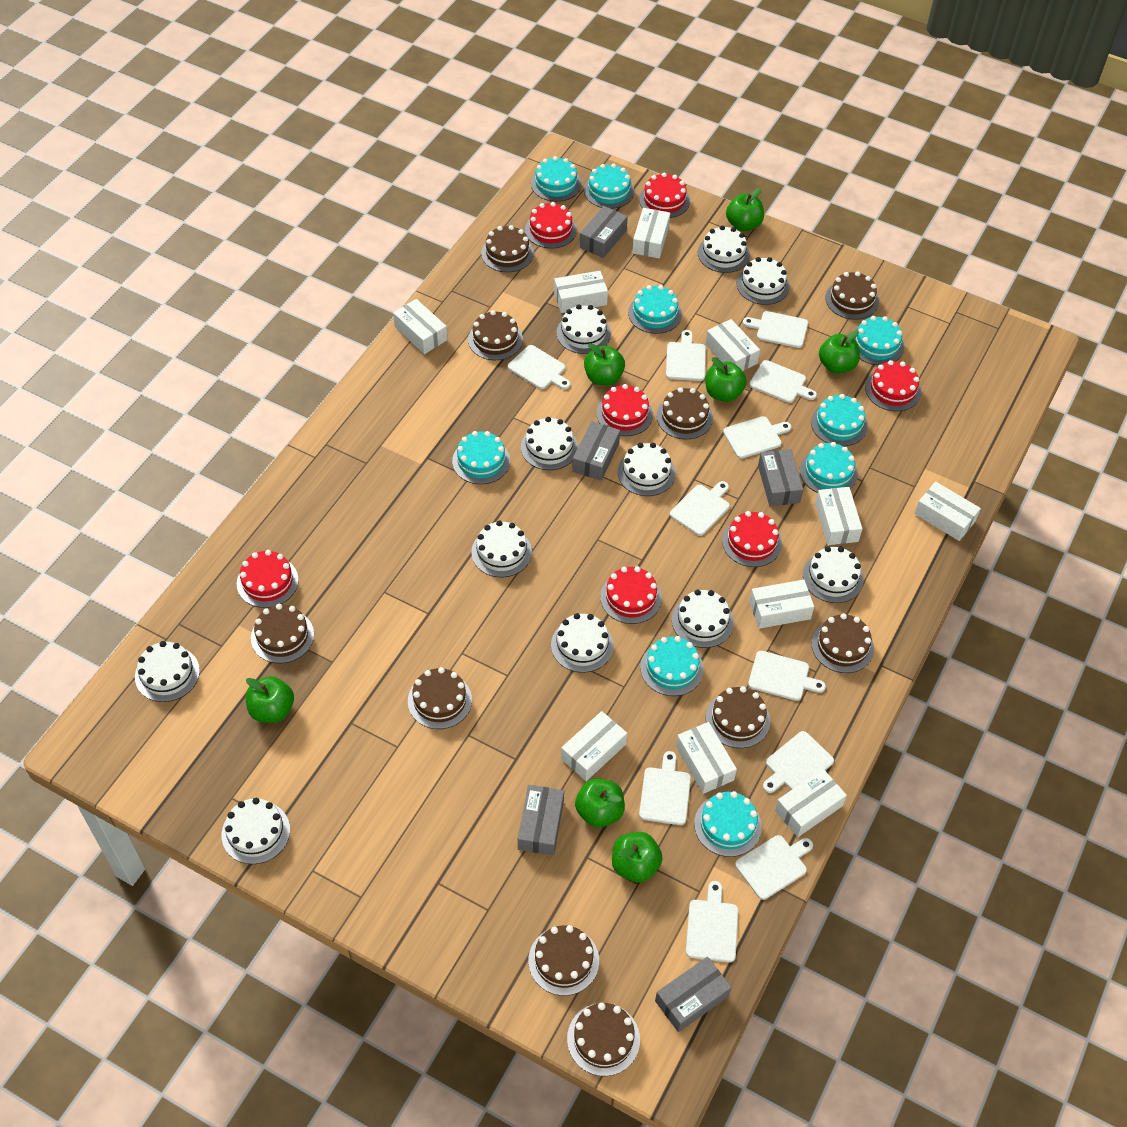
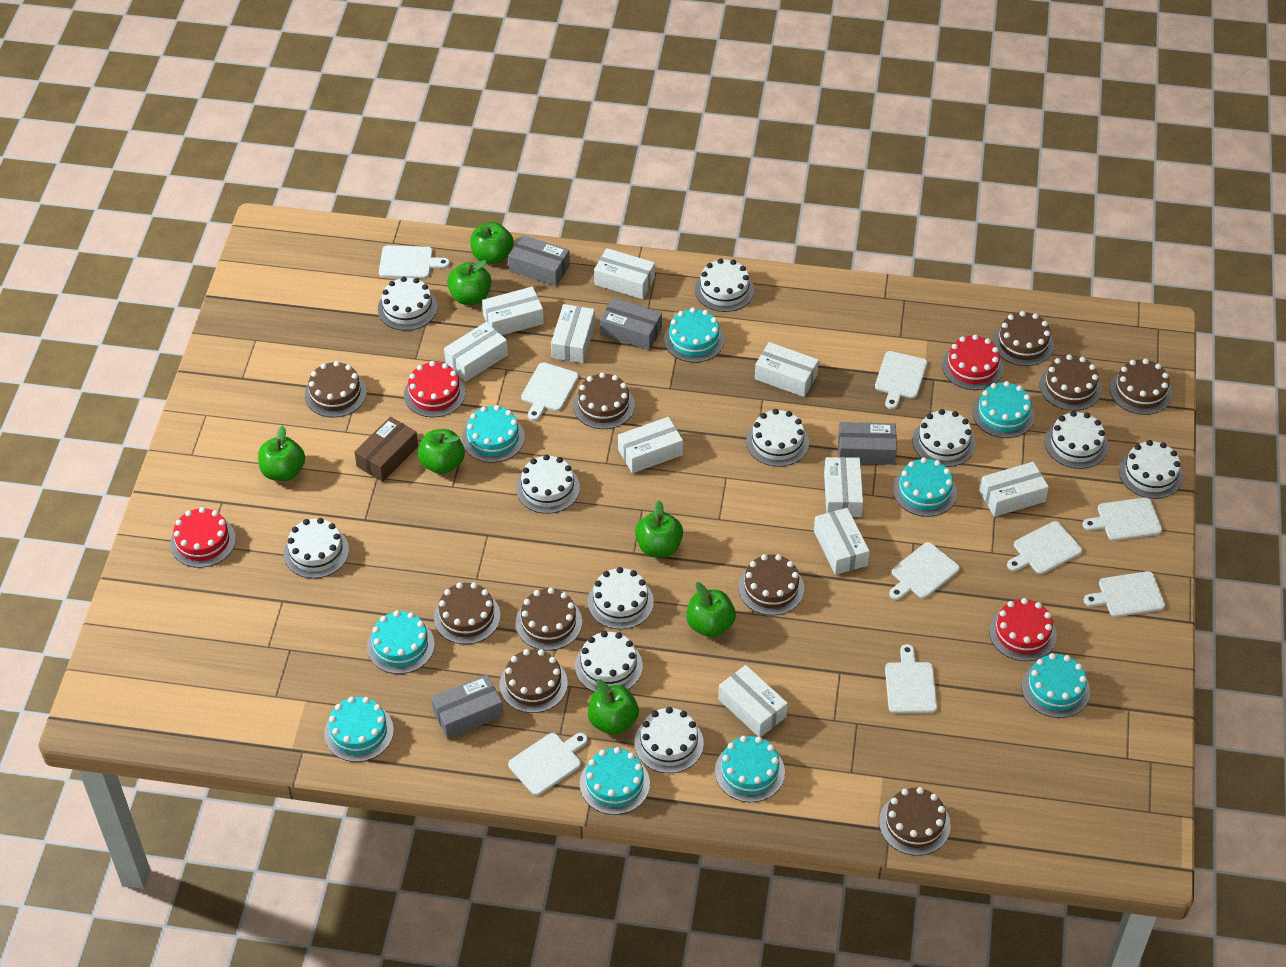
brown box: none = 0 -> [354,417,418,482] = 1
grey box: [518,785,564,855] [572,421,620,481] [579,206,628,258] [655,957,732,1032] [758,449,803,506] = 5 -> [431,674,503,739] [508,235,570,286] [600,298,662,350] [838,422,897,465] = 4
red cake: [237,550,299,608] [525,202,577,249] [596,384,653,436] [600,566,662,624] [639,173,690,218] [722,511,782,567] [865,360,921,412] = 7 -> [170,507,236,568] [404,361,466,417] [942,334,1003,390] [989,598,1057,661] = 4
white cutting board: [508,345,571,390] [639,751,691,825] [666,330,706,381] [670,481,730,536] [686,881,738,963] [723,416,792,459] [735,835,813,900] [743,311,808,348] [748,651,826,701] [749,360,817,403] [763,731,834,793] = 11 -> [379,245,450,278] [508,733,588,796] [521,362,579,421] [875,351,927,409] [885,644,937,713] [889,542,960,600] [1007,521,1082,574] [1083,497,1162,541] [1084,571,1165,617] = 9

